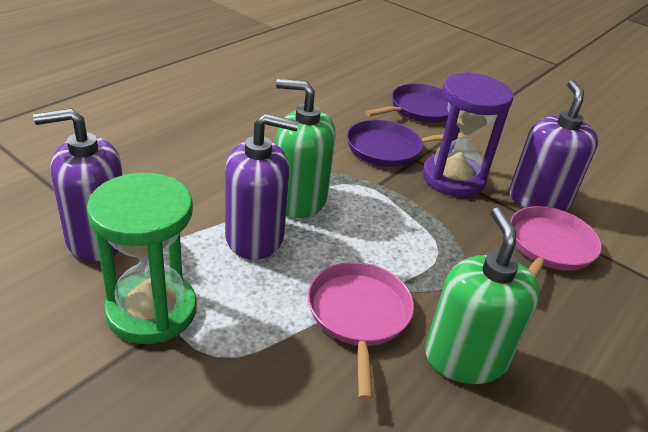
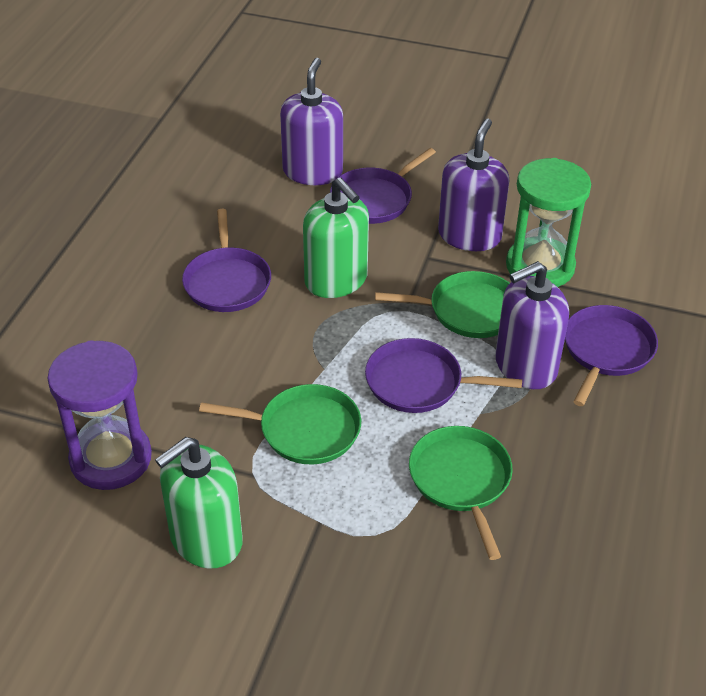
green pan: none = 0 -> [199,384,361,464] [375,271,510,338] [409,426,513,560] = 3
pink pan: [308,262,414,400] [510,206,602,278] = 2 -> none = 0
purple pan: [347,120,461,167] [365,84,449,123] = 2 -> [182,209,271,312] [330,148,436,224] [365,338,522,413] [565,305,658,406] = 4

